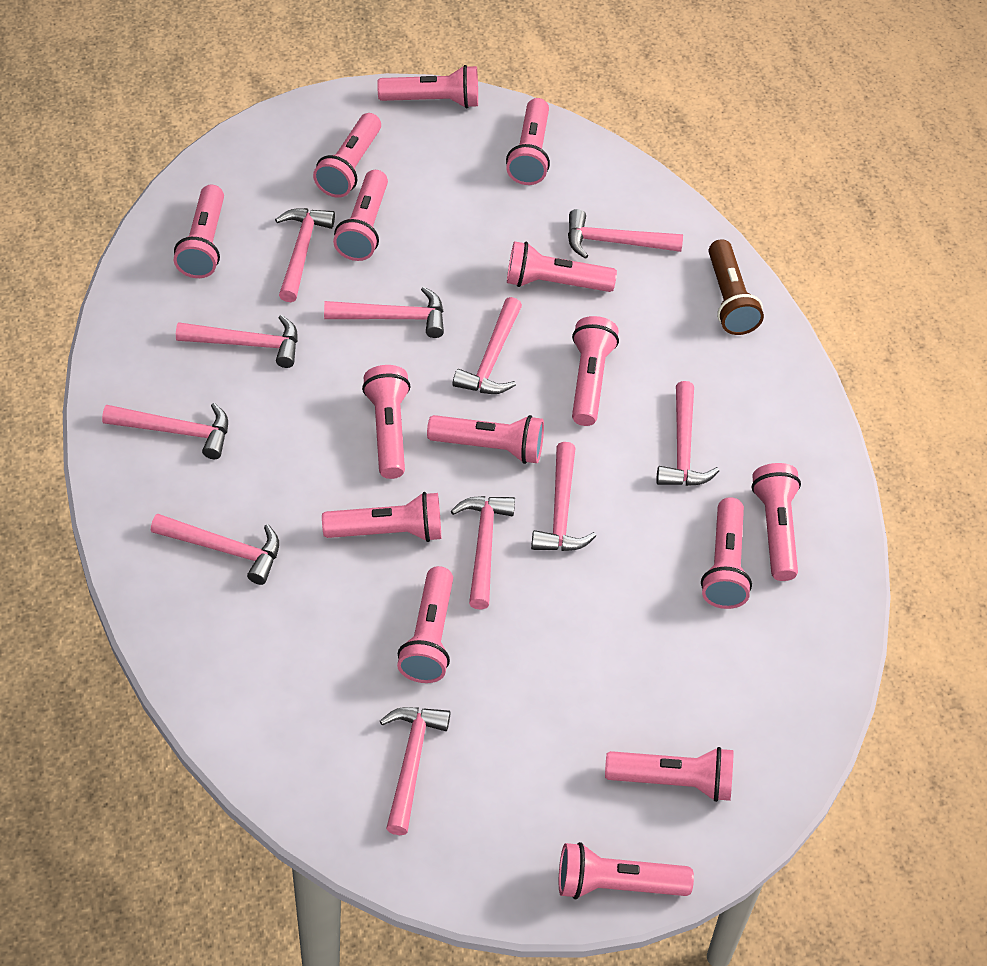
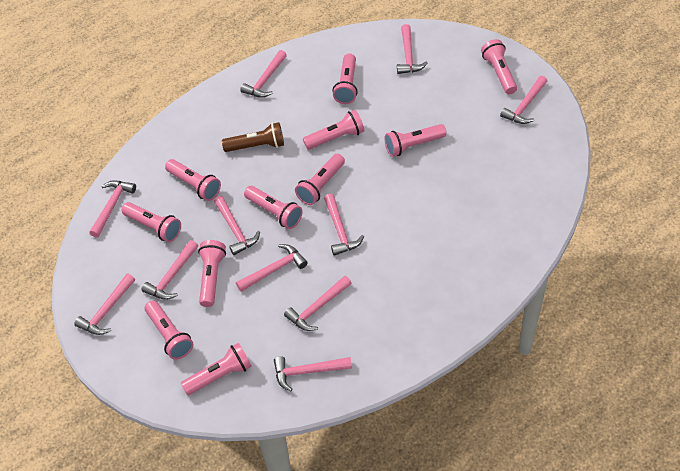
pink flashlight: [174,185,224,278] [313,113,381,198] [322,492,441,542] [333,170,388,261] [362,365,411,479] [377,65,478,108] [397,566,453,683] [427,415,544,464] [506,98,550,185] [507,241,617,292] [559,842,694,899] [572,316,619,426] [605,747,734,802] [701,497,752,609] [751,463,801,581] = 15 -> [122,202,181,242] [145,300,194,360] [165,159,221,201] [181,343,252,395] [198,240,226,307] [244,186,303,229] [295,154,345,205] [303,110,364,150] [333,53,358,104] [385,124,447,157] [481,39,517,94] = 11

